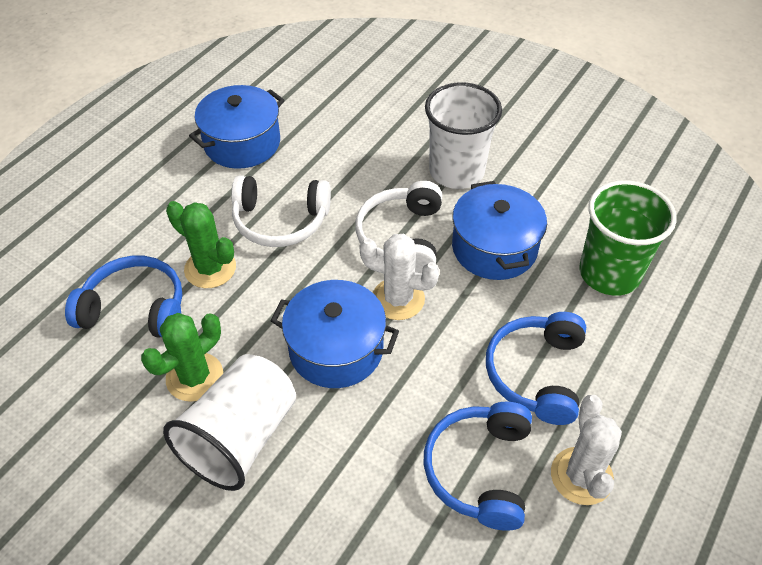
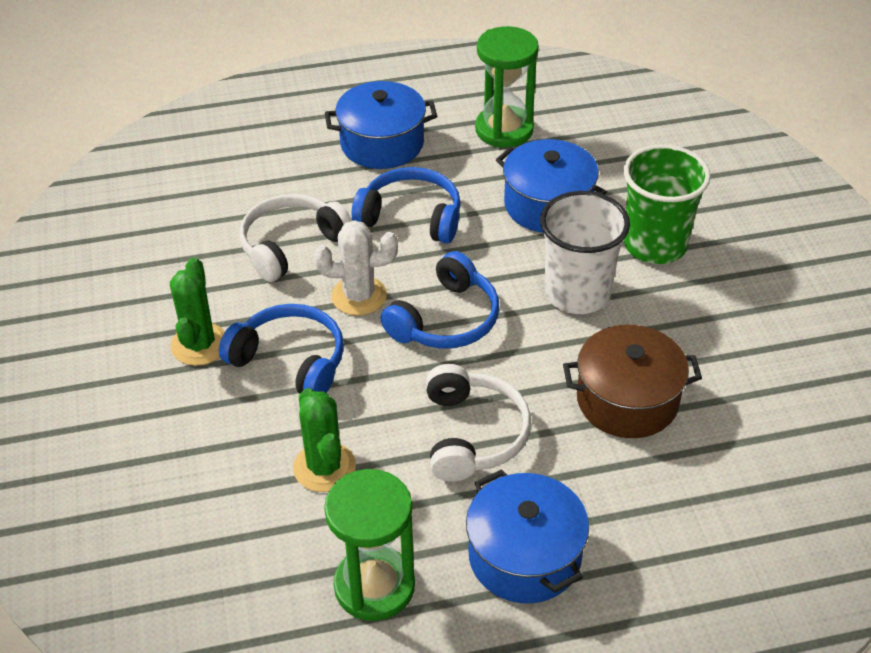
brown pot: none = 0 -> [563,325,702,438] = 1
green hourglass: none = 0 -> [324,469,415,621] [475,26,539,148] = 2
white cactus: [359,234,440,320] [551,395,622,505] = 2 -> [314,220,398,316] = 1
white cup: [163,354,296,491] [425,82,502,189] = 2 -> [540,191,630,314] = 1

